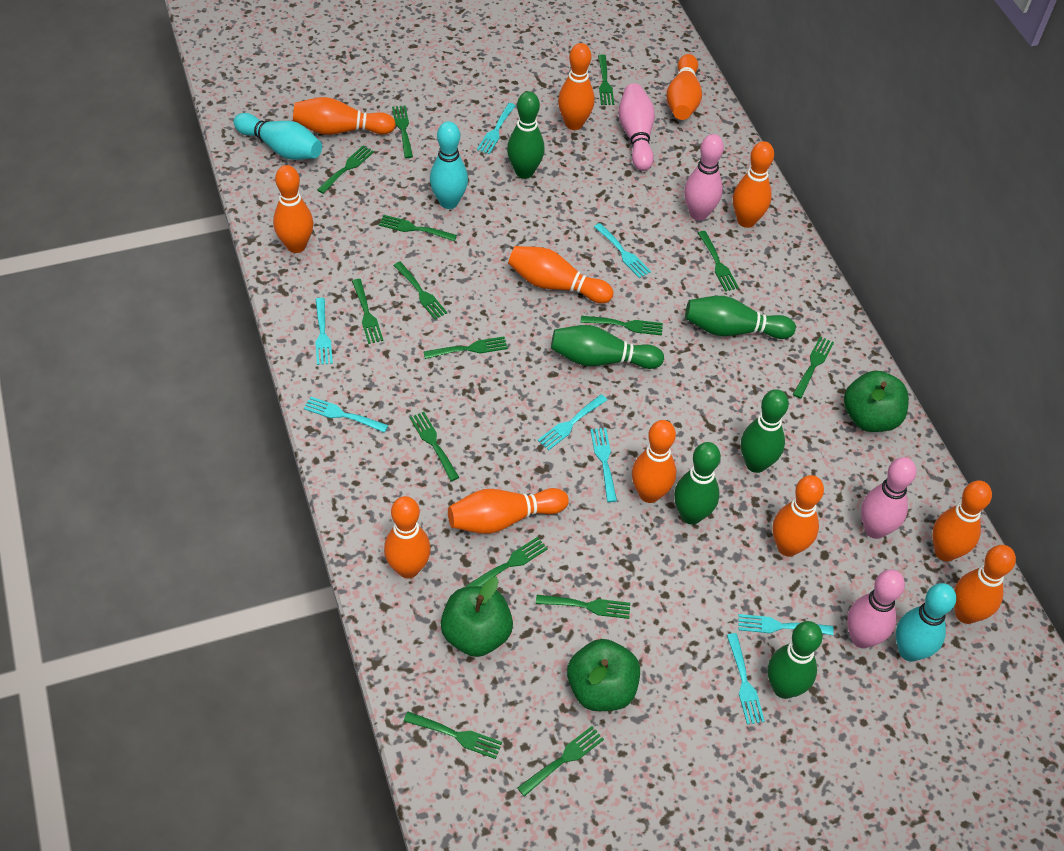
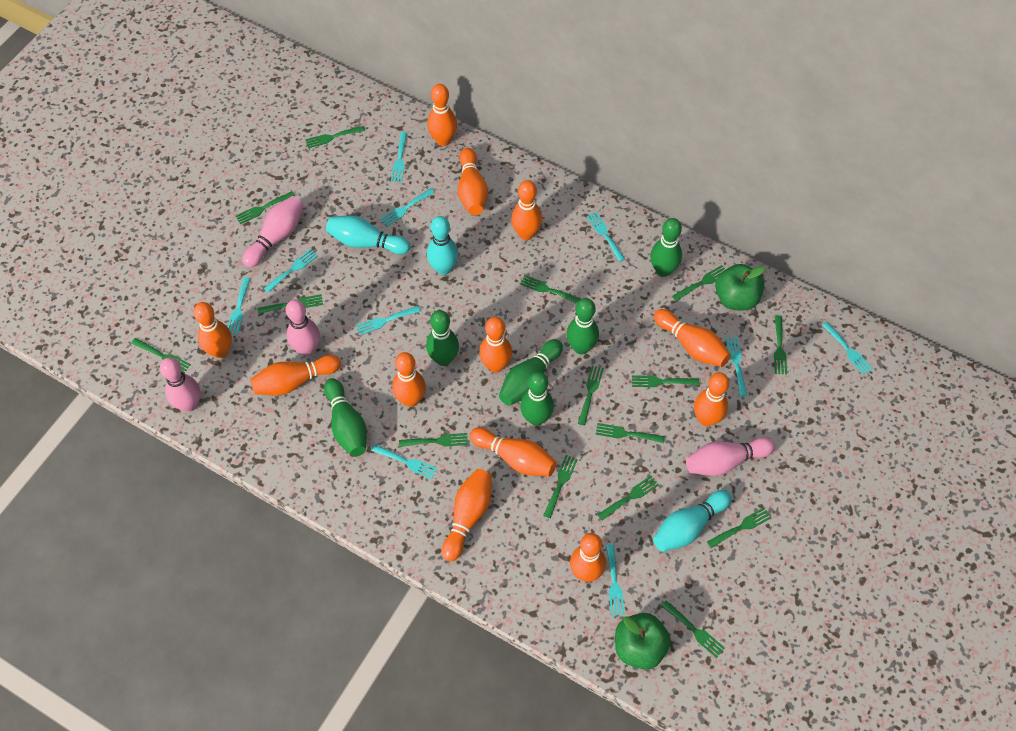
green apple: [441,577,513,657] [567,639,640,711] [844,371,909,432] = 3 -> [615,613,671,670] [715,264,765,310] = 2
turquoise fork: [304,396,388,433] [315,298,333,365] [477,103,516,154] [538,394,607,450] [590,428,617,502] [594,223,651,278] [727,633,765,725] [738,614,834,635] = 8 -> [228,277,250,335] [264,249,318,293] [356,306,421,335] [371,444,438,479] [380,188,435,226] [391,132,407,182] [587,212,625,262] [606,544,625,616] [726,337,747,396] [822,322,873,375] = 10

